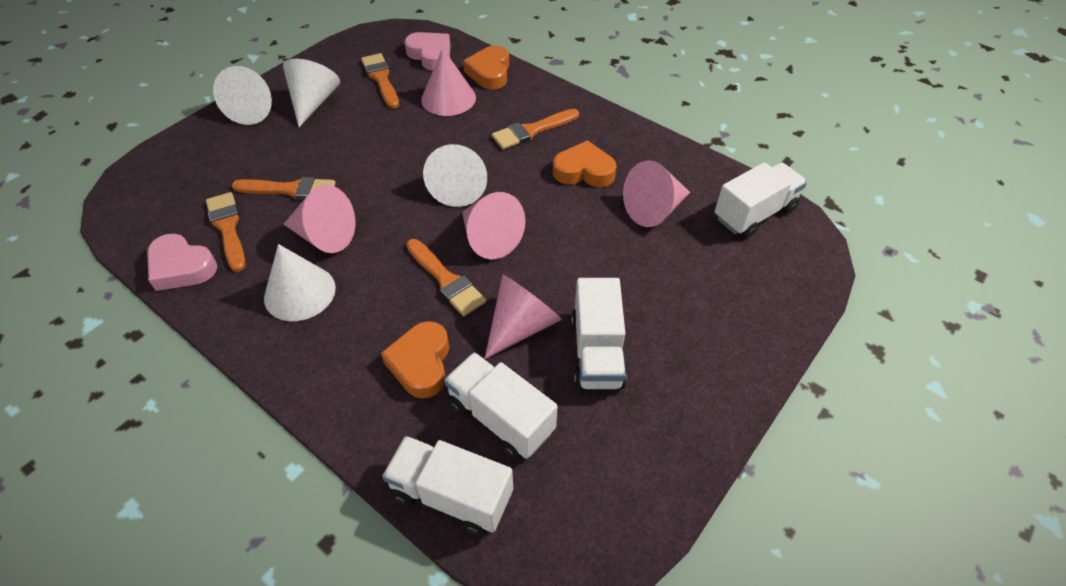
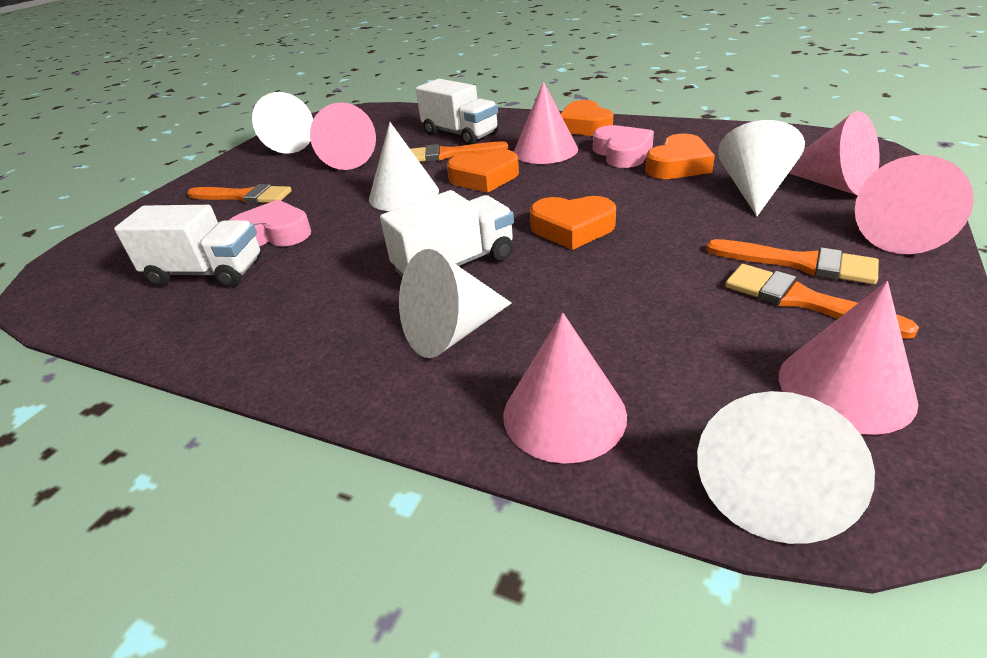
orange brush: [206,192,246,272] [231,177,336,200] [361,53,399,108] [406,239,486,316] [492,109,579,149] = 5 -> [187,184,292,204] [410,141,508,162] [706,239,879,284] [725,264,919,339] = 4
orange heart: [381,321,449,398] [463,46,509,90] [553,140,616,187] = 3 -> [447,149,519,193] [530,196,616,250] [561,100,613,136] [645,134,715,179] = 4
pink cone: [283,185,356,253] [421,48,476,116] [462,192,525,259] [485,274,562,359] [623,160,690,227] = 5 -> [310,102,376,170] [503,313,627,464] [514,81,578,164] [779,281,918,435] [789,111,880,195] [855,155,974,254] = 6
white cone: [213,66,272,125] [264,244,336,321] [283,59,340,127] [423,144,487,207] = 4 -> [252,92,313,154] [369,122,439,211] [399,249,512,358] [697,391,875,544] [718,120,805,216] = 5
white truck: [382,436,513,536] [444,352,558,459] [571,278,627,389] [715,162,807,238] = 4 -> [114,205,261,287] [380,190,514,277] [416,79,499,145] = 3

